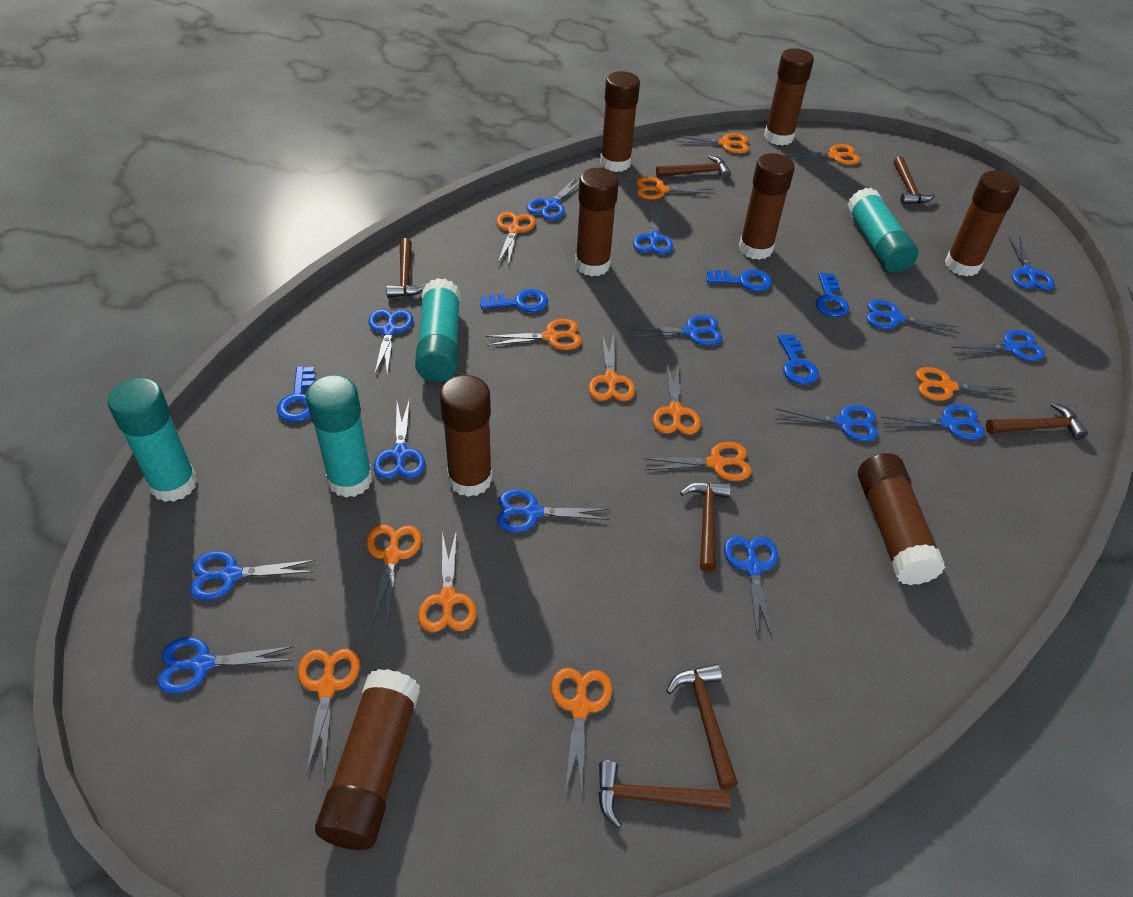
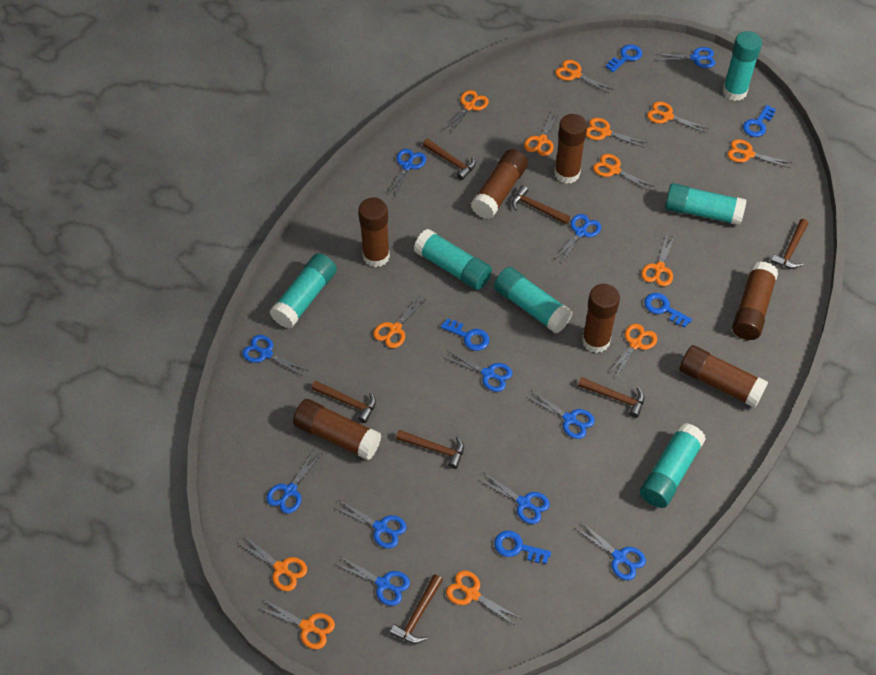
blue scissors: [158,637,294,693] [190,551,315,600] [369,309,413,375] [374,399,425,479] [497,489,610,532] [527,177,579,220] [628,315,722,346] [633,205,673,254] [724,536,778,637] [775,405,878,441] [866,300,959,334] [880,404,985,440] [951,330,1045,361] [1009,236,1054,290] = 14 -> [242,335,309,377] [266,451,323,514] [334,500,407,549] [334,556,410,606] [387,149,426,196] [444,351,513,392] [479,473,550,524] [526,390,595,439] [555,214,601,263] [575,521,646,580] [656,47,715,68] = 11
brown glue stick: [315,669,420,850] [440,375,492,497] [575,168,619,276] [600,71,640,172] [739,153,795,260] [764,48,814,146] [858,453,946,585] [945,171,1020,277] = 8 -> [293,399,381,460] [358,198,390,268] [471,149,528,219] [554,114,587,184] [582,284,620,353] [679,345,768,408] [732,261,778,340] = 7
turquoise glue stick: [108,378,198,502] [306,375,373,498] [415,278,460,382] [847,188,918,273] = 4 -> [270,253,337,329] [414,229,492,290] [494,267,572,334] [640,423,706,508] [665,183,747,226] [722,31,762,101] = 6

